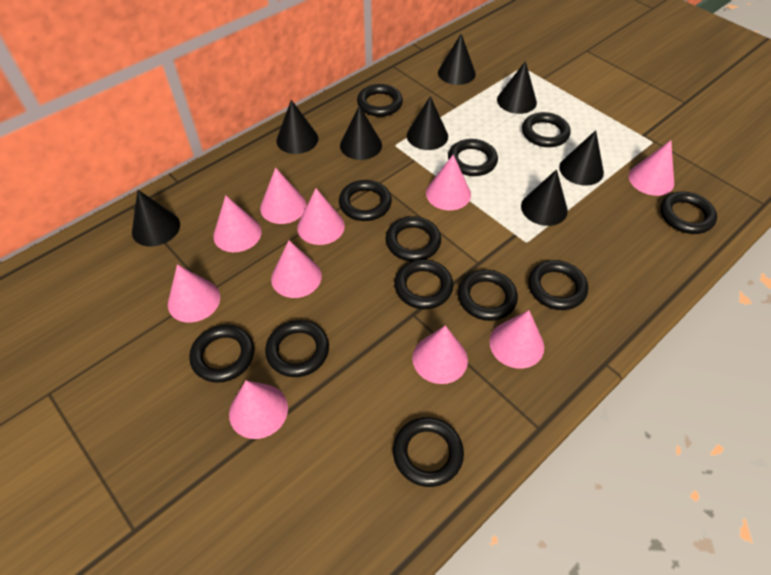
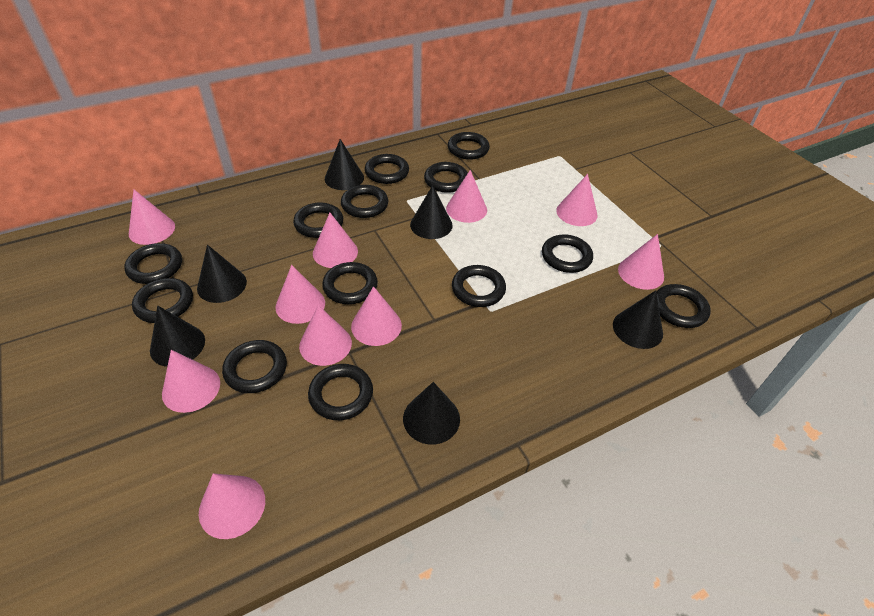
black cone: [132,190,180,247] [276,100,318,154] [340,105,382,160] [407,96,448,150] [438,34,476,85] [497,61,537,114] [521,169,568,226] [559,130,604,186] = 8 -> [150,306,205,367] [197,245,247,303] [325,139,364,190] [403,382,460,445] [410,185,453,239] [613,290,663,349] = 6
black ring: [189,325,254,383] [265,320,329,377] [339,180,392,221] [357,84,403,117] [385,216,441,261] [393,417,464,487] [394,259,453,309] [448,139,498,176] [458,270,518,321] [522,112,571,147] [528,260,588,310] [660,192,717,234] = 12 -> [124,243,182,284] [132,278,193,323] [222,340,287,393] [293,203,343,238] [308,364,373,420] [322,262,378,304] [341,185,388,218] [365,154,409,184] [424,162,468,193] [448,132,490,160] [452,265,506,307] [542,235,593,273] [656,284,711,328] = 13

